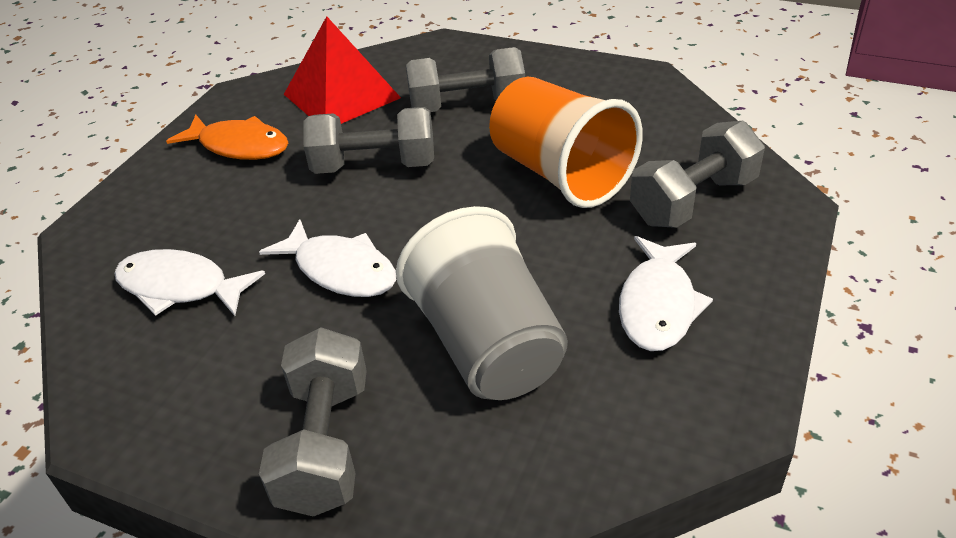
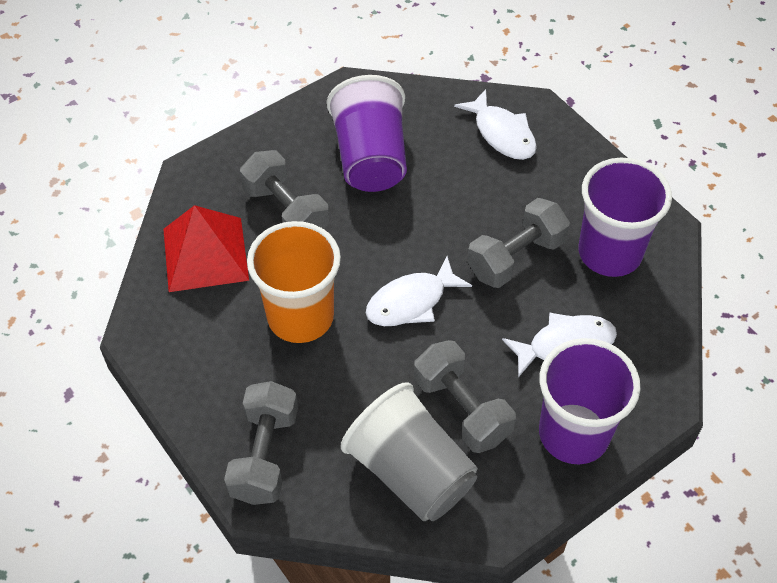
orange fish: [166,115,288,160] = 1 -> none = 0
purple cup: none = 0 -> [327,75,407,192] [539,338,640,464] [578,158,672,277] = 3

